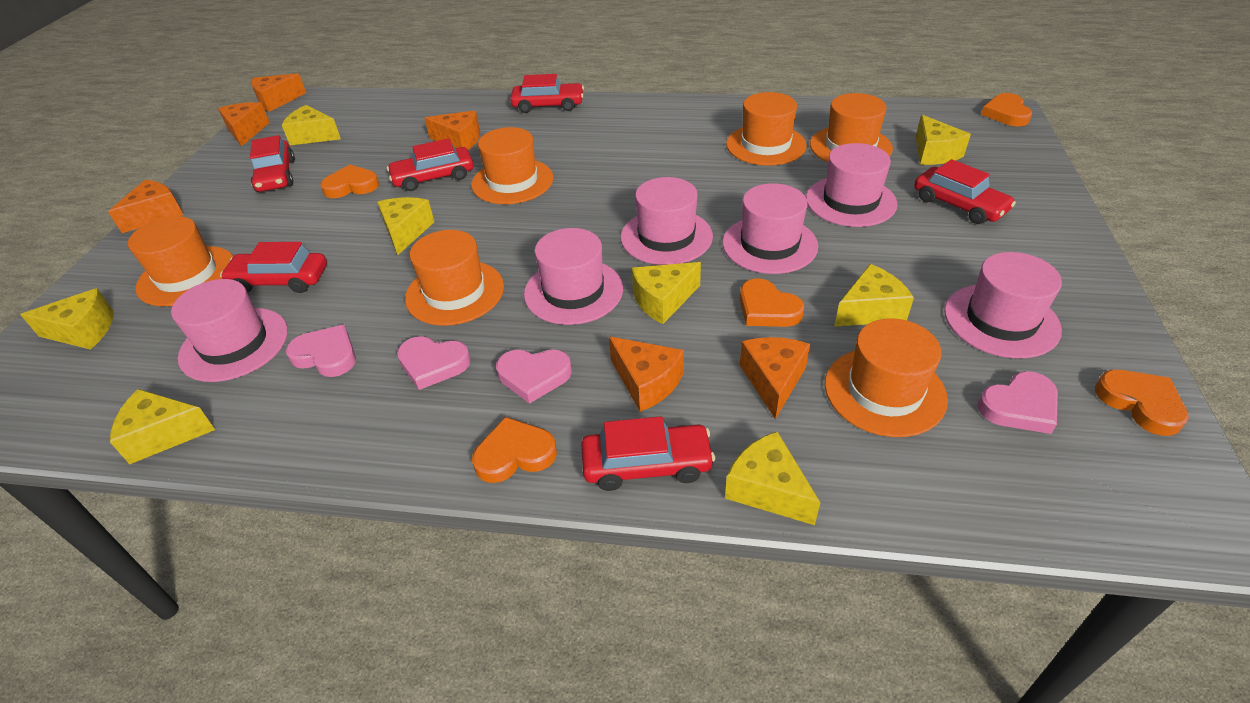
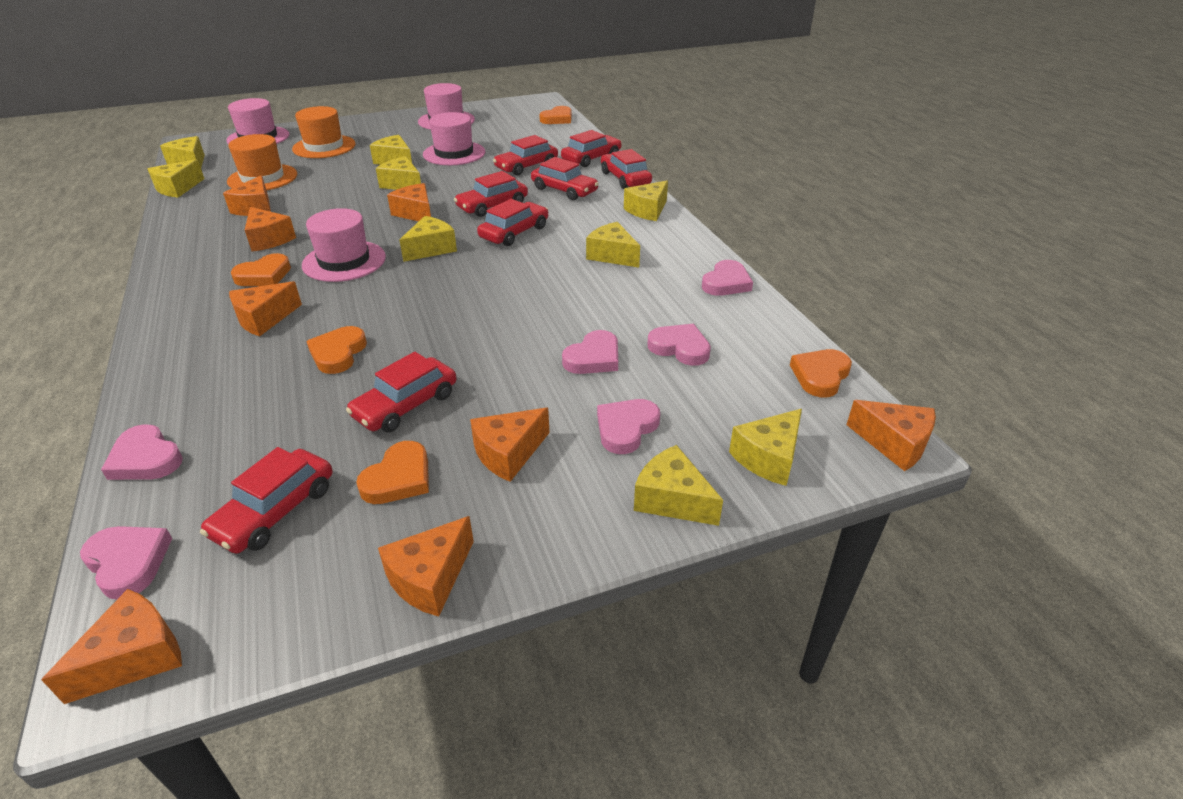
orange cheese: [108,180,184,233] [218,102,270,147] [251,73,306,112] [424,110,480,150] [609,337,684,412] [740,337,810,419] = 6 -> [41,589,182,704] [223,175,271,216] [229,281,302,336] [245,207,296,252] [378,516,474,617] [387,183,431,221] [470,408,549,482] [847,400,936,471] = 8
orange hat: [128,216,233,306] [405,230,504,326] [471,127,554,204] [726,92,807,166] [810,93,893,162] [825,318,948,437] = 6 -> [227,134,297,190] [292,106,356,158] = 2
pink hat: [171,279,288,382] [524,228,623,325] [621,177,713,265] [723,183,818,274] [806,143,898,227] [944,252,1062,358] = 6 -> [226,98,289,144] [302,208,386,282] [418,83,475,130] [423,112,485,165] = 4
pink heart: [286,325,356,377] [397,336,471,390] [496,349,572,404] [977,371,1058,434] = 4 -> [80,526,172,599] [101,424,183,480] [562,330,618,374] [597,399,660,454] [647,324,711,366] [702,260,753,296] = 6
red car: [220,242,327,293] [250,135,295,192] [387,138,474,191] [510,74,584,113] [581,416,715,491] [914,159,1016,224] = 6 -> [200,447,333,554] [346,352,456,432] [454,171,528,217] [477,199,548,246] [493,135,558,176] [531,157,599,200] [561,130,622,167] [601,149,652,189] = 8
yellow cheese: [20,288,113,350] [110,389,215,464] [282,105,341,145] [377,197,434,255] [632,262,701,324] [725,432,820,525] [834,264,914,327] [916,115,971,165] = 8 -> [148,159,205,198] [160,136,205,167] [370,135,412,165] [376,156,421,190] [399,216,457,262] [586,222,640,267] [624,181,668,221] [634,445,723,526] [729,409,802,486] = 9

